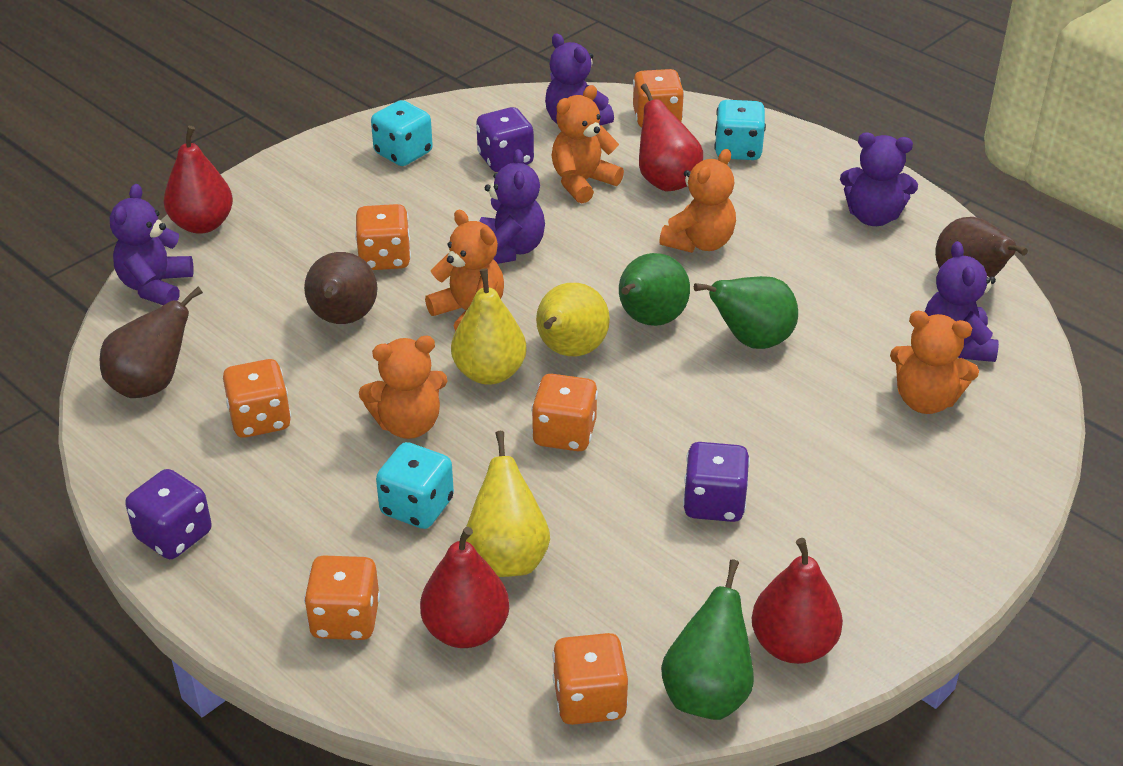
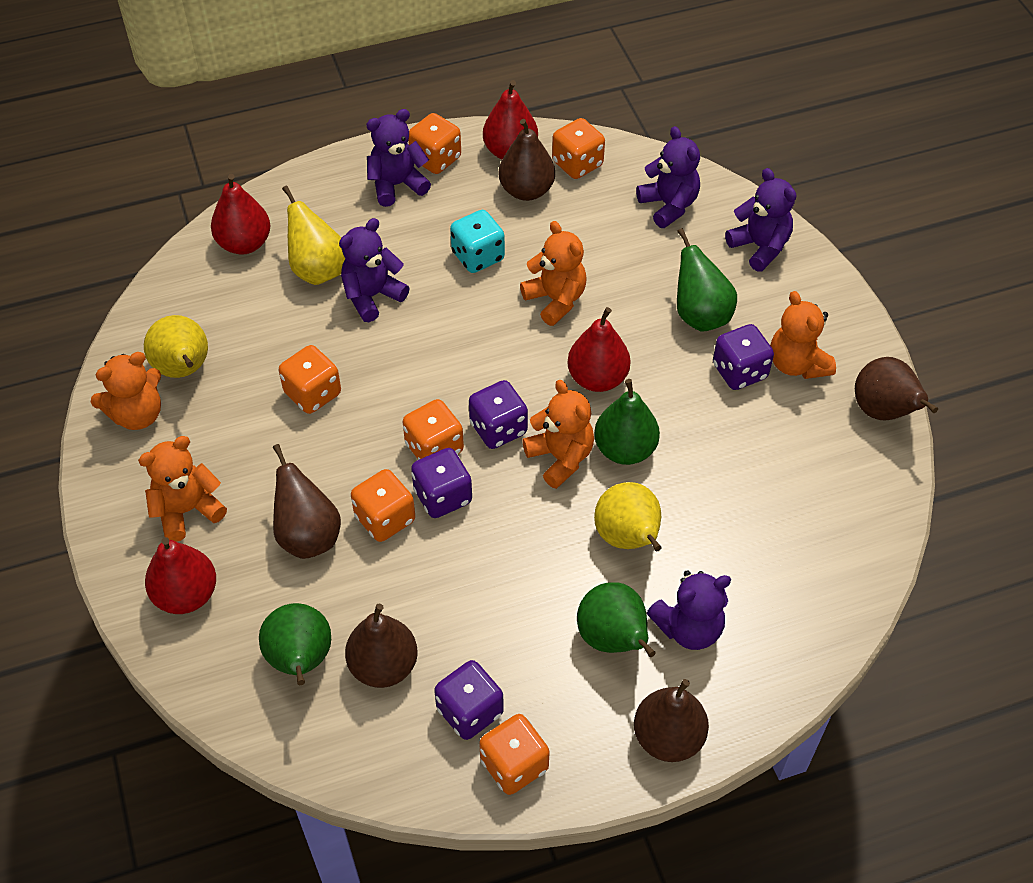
brown pear: [100,287,203,398] [304,252,378,324] [935,217,1028,277] = 3 -> [273,444,341,559] [345,604,418,688] [499,119,555,201] [634,679,709,762] [855,357,938,421] = 5
green pear: [619,253,690,326] [661,559,754,720] [694,276,798,349] = 3 -> [259,603,331,685] [577,582,655,657] [594,379,660,465] [677,228,737,332] = 4
purple dice: [125,469,212,559] [476,107,534,172] [683,442,750,522] = 3 -> [411,448,472,518] [434,660,504,740] [469,380,528,449] [713,324,774,390] = 4
turquoise dice: [371,100,433,166] [376,442,454,529] [714,100,766,160] = 3 -> [450,210,505,273] = 1

